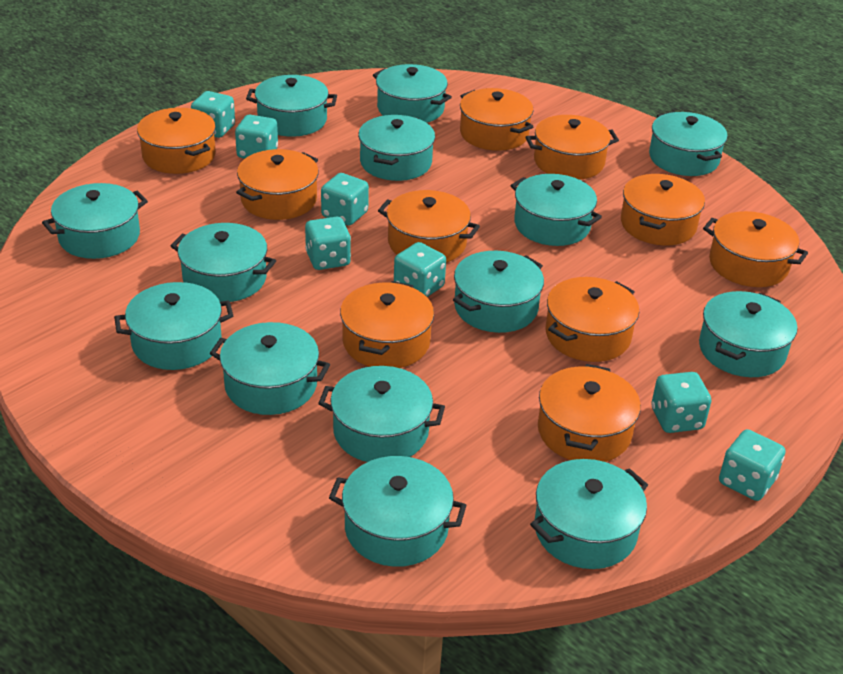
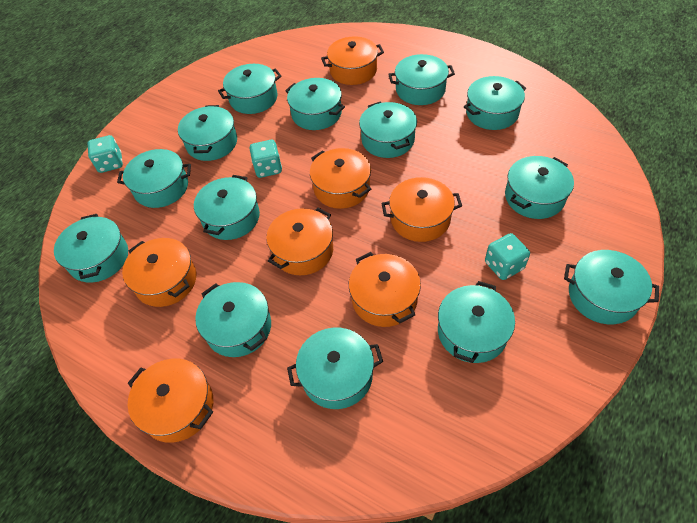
orange pot: [137,108,216,174] [236,149,319,220] [340,281,434,368] [378,190,480,262] [460,88,534,151] [525,115,619,180] [538,364,641,462] [546,277,639,362] [621,174,705,245] [703,211,808,287] = 10 -> [122,238,196,307] [128,358,213,443] [266,208,333,275] [310,148,371,209] [321,36,384,85] [349,252,421,327] [381,177,462,242] = 7
turquoise dice: [191,91,235,138] [235,115,278,159] [305,217,351,270] [321,173,369,226] [394,242,446,297] [651,372,711,433] [719,429,785,501] = 7 -> [87,135,123,173] [249,140,282,178] [485,233,530,280] = 3

